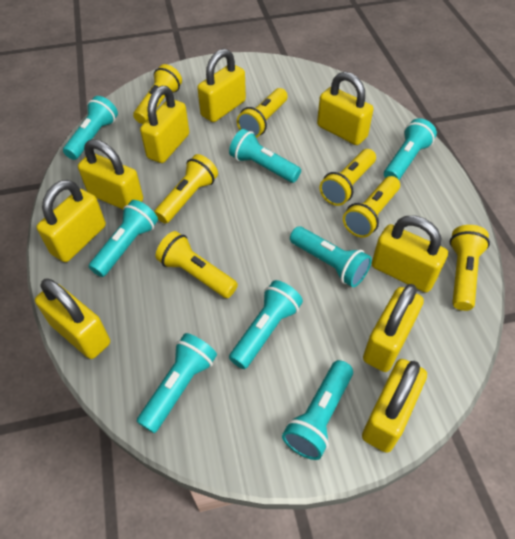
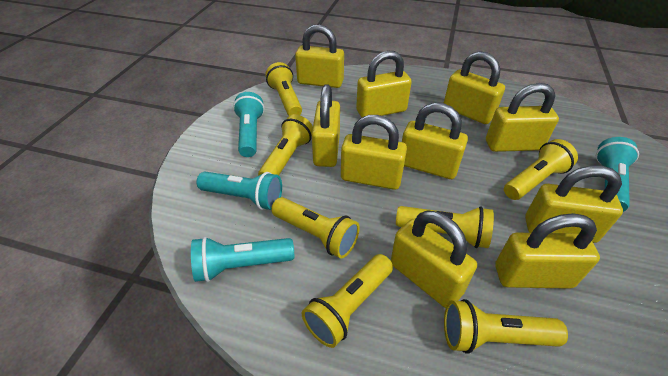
turquoise flashlight: [63,96,118,160] [89,200,158,277] [137,333,217,433] [229,129,301,183] [229,280,303,369] [282,360,353,460] [290,226,372,287] [384,118,437,180] = 8 -> [191,237,294,282] [196,171,282,210] [233,92,264,157] [596,137,639,212] = 4
yellow padlock: [35,278,110,359] [36,180,106,262] [78,139,143,209] [140,86,189,163] [197,49,246,122] [317,72,374,145] [362,359,427,453] [363,284,424,372] [372,216,448,292] = 9 -> [295,24,344,88] [312,84,340,167] [341,115,407,190] [356,51,412,117] [391,210,477,308] [402,103,468,179] [444,51,505,124] [486,83,559,152] [495,213,600,289] [525,165,623,243] = 10

